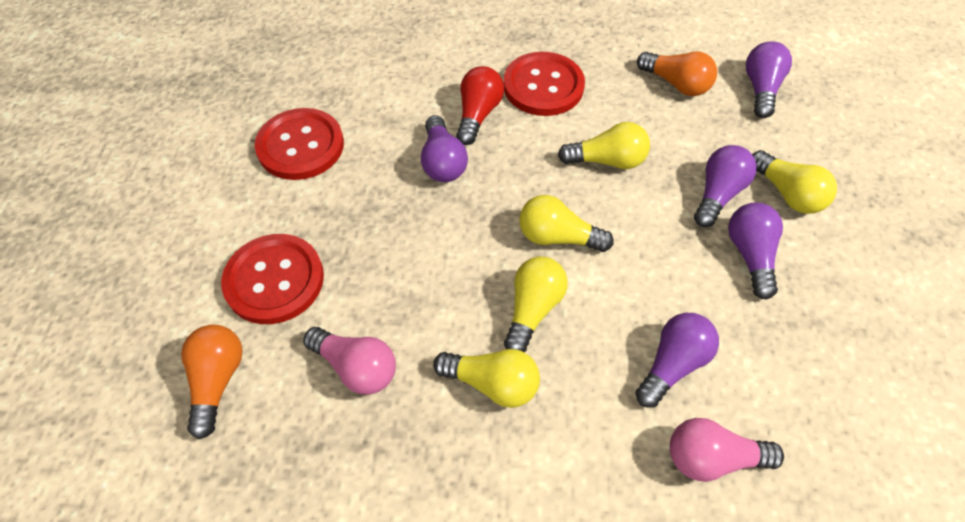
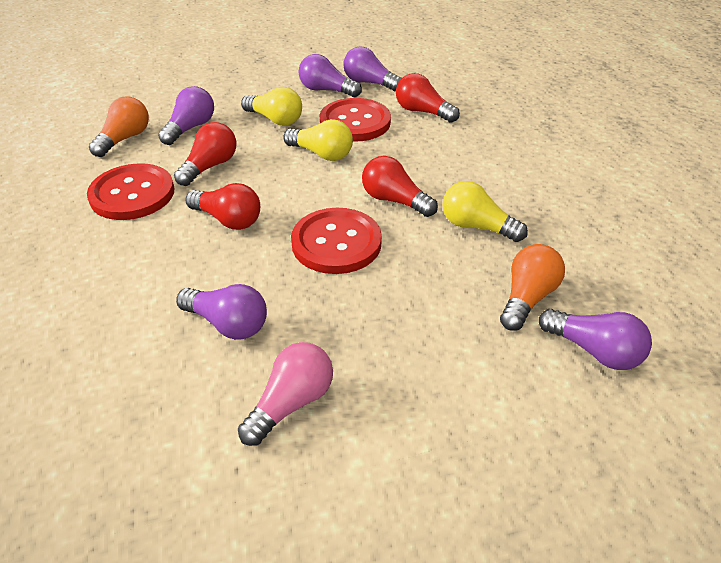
pink light bulb: [303,327,396,395] [670,418,784,482] = 2 -> [238,342,333,446] = 1
red light bulb: [456,66,504,145] = 1 -> [174,122,236,186] [185,183,260,230] [362,156,438,217] [396,73,460,123] = 4
yellow light bulb: [433,349,540,408] [504,256,568,353] [519,195,614,252] [558,122,650,169] [752,150,837,214] = 5 -> [241,87,302,126] [283,119,353,161] [442,181,528,242] = 3

